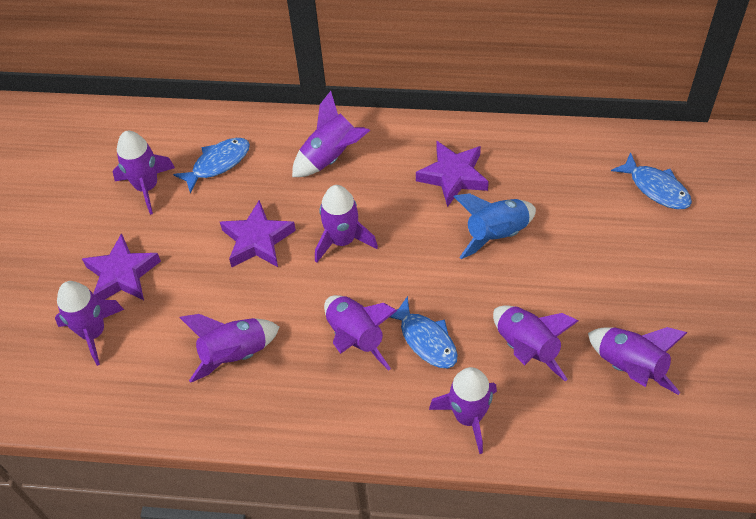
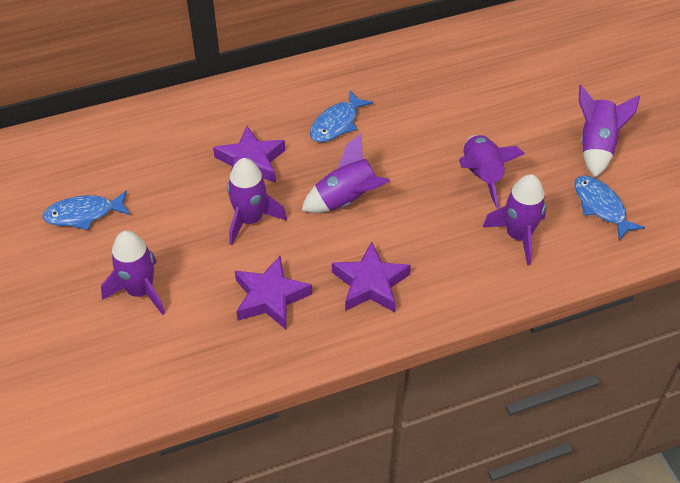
blue rocket: [453,193,536,259] = 1 -> none = 0
purple rocket: [55,281,124,366] [113,131,175,215] [179,314,279,383] [292,91,370,177] [315,185,378,263] [324,295,398,371] [429,367,497,454] [493,305,579,382] [588,327,688,395] = 9 -> [101,231,165,315] [227,158,287,245] [301,133,390,213] [459,135,525,208] [483,174,546,265] [579,85,640,177] = 6

